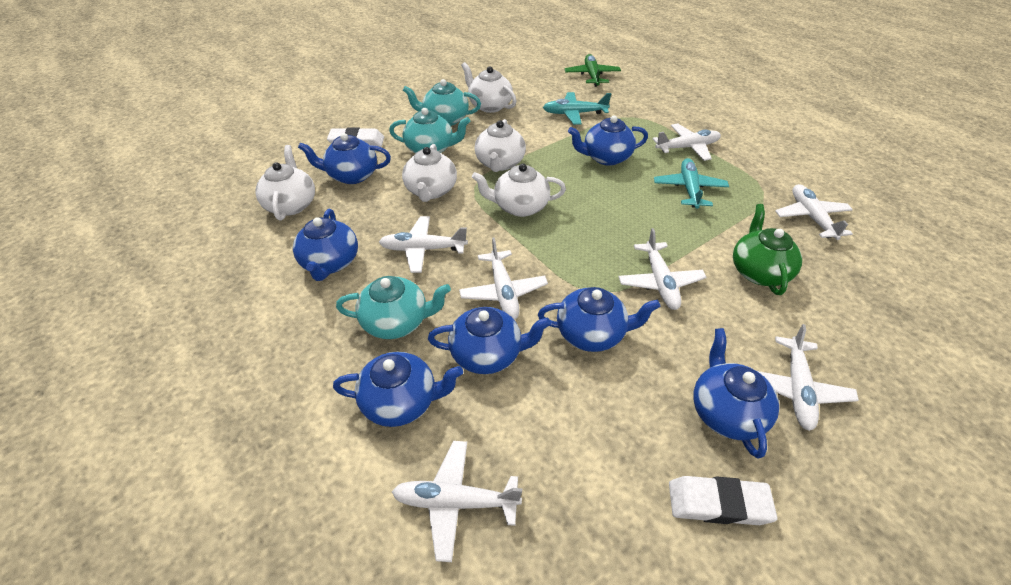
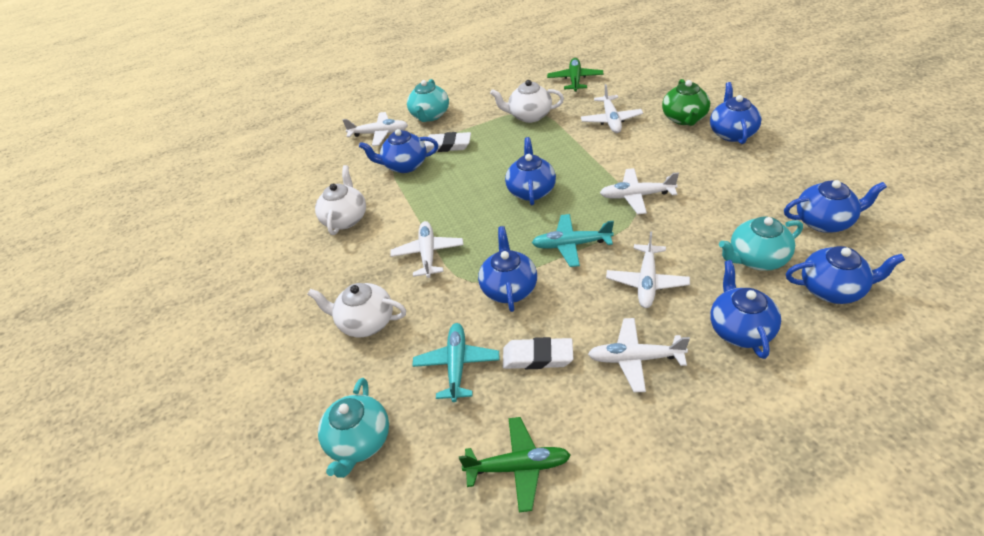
green plane: [565,54,621,87] = 1 -> [459,417,571,512] [547,58,603,92] = 2
white plane: [379,216,468,273] [392,441,522,562] [459,237,548,320] [618,228,707,310] [652,124,721,161] [758,324,859,431] [775,184,853,240] = 7 -> [343,112,408,146] [390,221,464,278] [581,84,643,133] [588,318,690,392] [600,168,679,214] [606,231,690,308] = 6
white teapot: [255,145,315,221] [402,144,457,202] [461,62,516,113] [472,163,566,217] [475,119,526,172] = 5 -> [307,283,406,337] [315,165,366,235] [490,80,564,123] = 3

